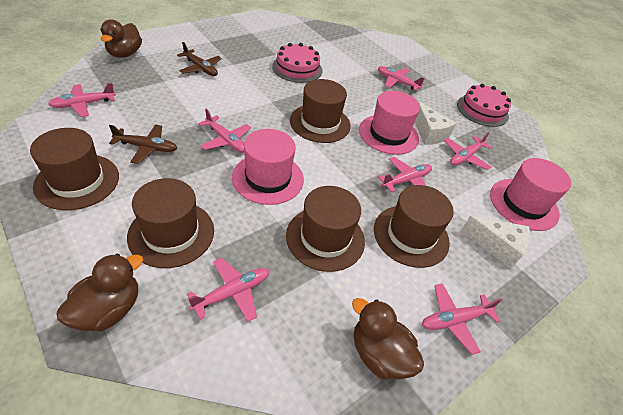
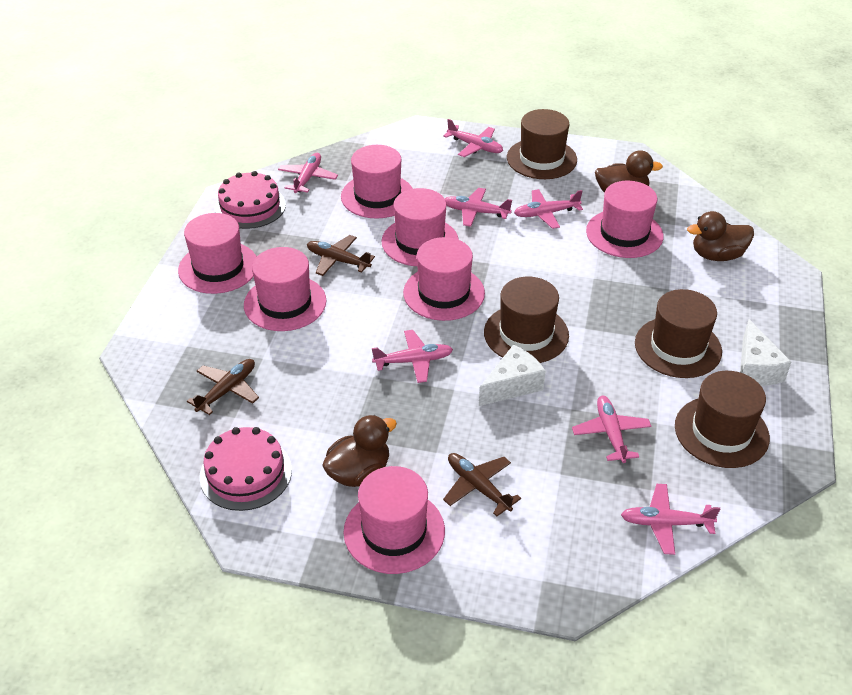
brown hat: [30,128,119,210] [127,178,214,268] [286,186,365,272] [290,79,351,143] [374,185,454,268] = 5 -> [484,277,569,363] [507,109,577,179] [635,289,722,378] [675,371,770,468] = 4
brown plane: [109,124,177,164] [177,42,222,76] = 2 -> [187,359,259,415] [307,235,375,276] [443,453,521,517] = 3
pink hat: [232,129,304,205] [359,91,420,155] [490,158,571,231] = 3 -> [178,213,257,294] [244,247,326,331] [341,145,413,219] [343,466,445,574] [381,188,459,266] [403,237,485,321] [586,181,663,258] = 7

